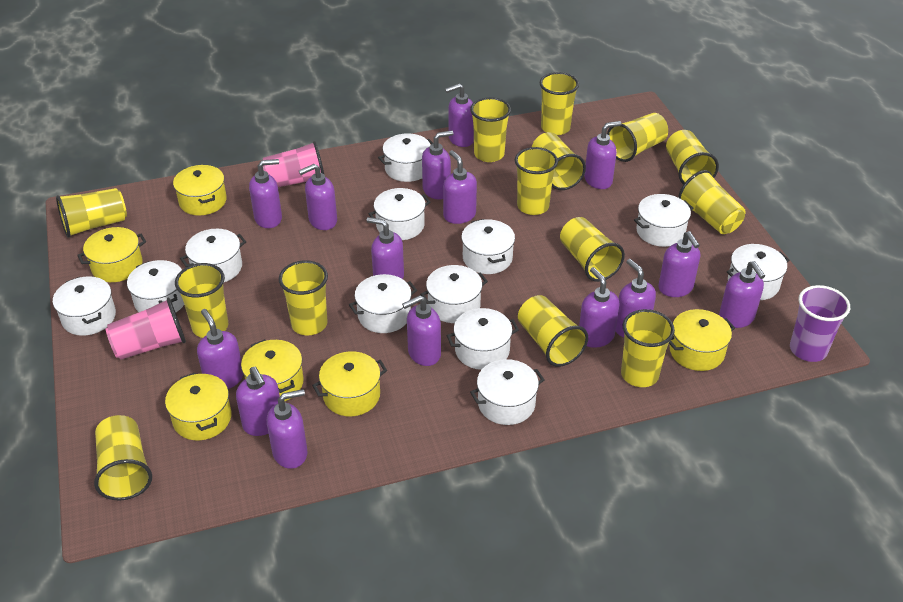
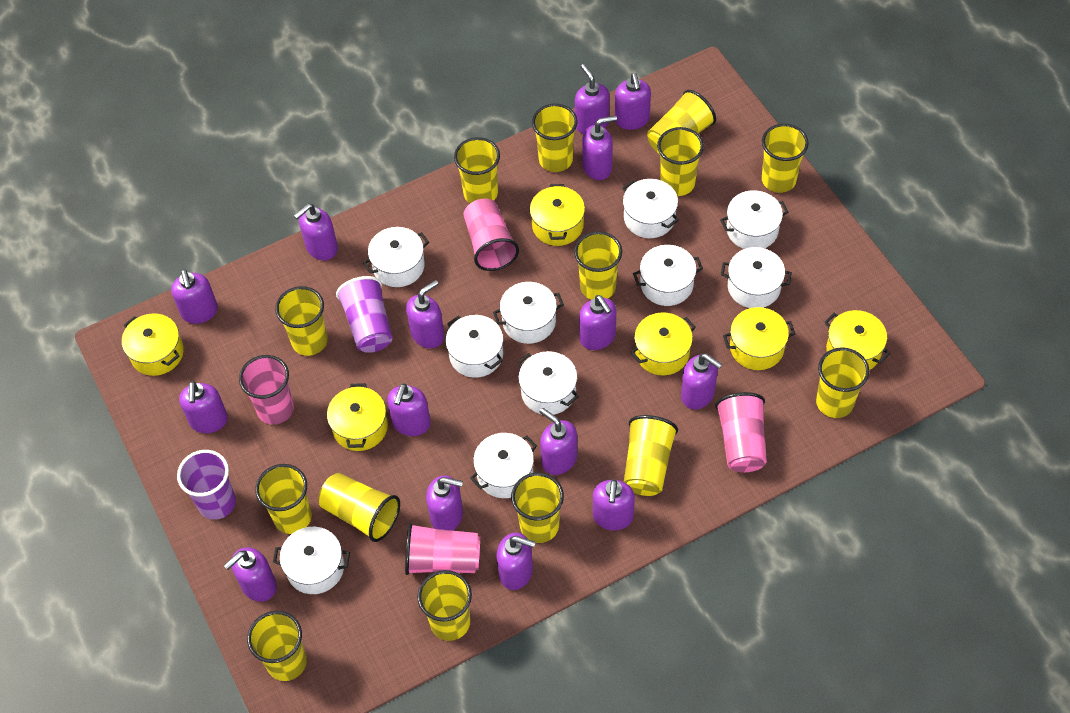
pink cup: [106,298,186,360] [263,141,325,187] = 2 -> [239,355,294,424] [405,523,481,575] [464,199,519,271] [715,392,767,472] = 4
purple cup: [790,285,850,362] = 1 -> [177,450,236,520] [336,276,393,353] = 2
white pot: [53,276,116,336] [127,260,184,312] [180,229,246,282] [349,274,417,333] [369,188,431,240] [378,133,434,182] [420,265,488,323] [446,308,519,370] [461,219,515,274] [470,359,544,425] [634,194,693,247] [727,244,789,300] = 12 -> [273,527,350,594] [363,227,429,287] [446,315,503,378] [470,433,537,498] [493,282,564,344] [518,351,579,415] [622,179,679,238] [633,245,703,306] [720,190,788,249] [721,247,792,308] = 10

